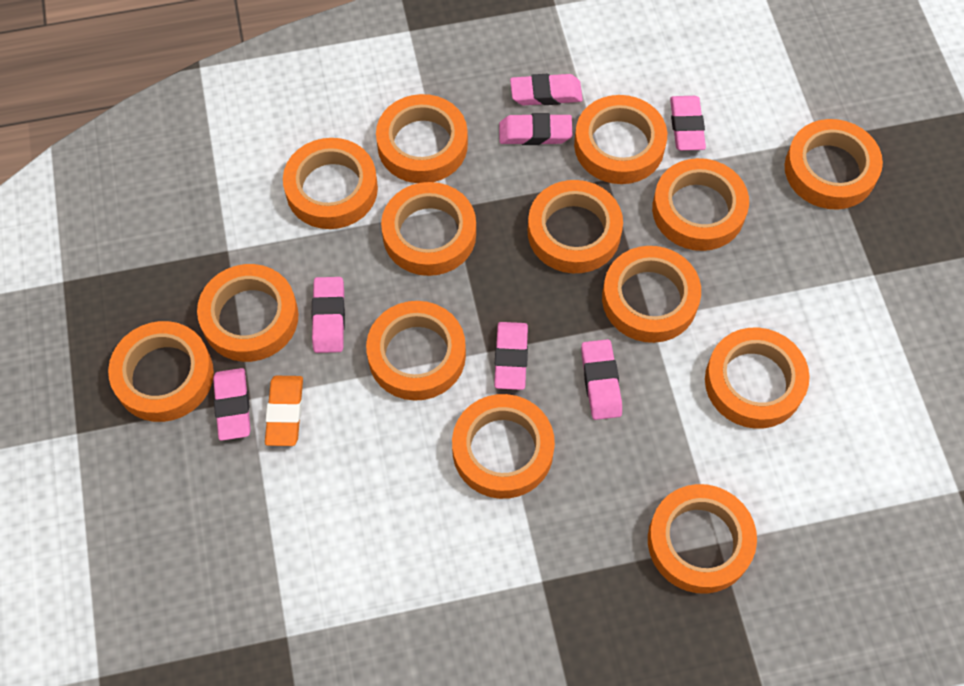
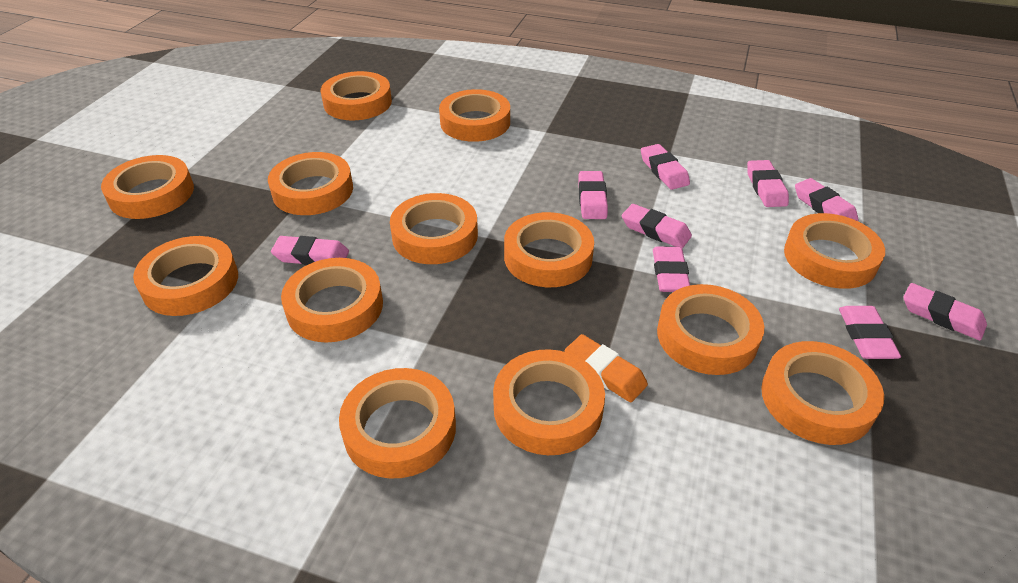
orange tape: [108,321,214,422] [197,264,298,362] [283,138,378,229] [366,301,466,401] [376,94,468,183] [381,182,476,276] [452,394,555,499] [528,180,623,273] [574,95,667,184] [602,246,701,343] [648,484,757,594] [652,158,749,251] [705,328,810,429] [785,119,883,210] = 14 -> [101,155,194,219] [133,236,238,316] [268,152,353,215] [281,258,383,342] [321,71,392,120] [339,368,456,479] [390,193,478,264] [439,89,510,142] [493,349,605,455] [504,212,594,287] [657,284,764,375] [761,341,884,445] [784,213,885,289] = 13
pink eraser: [213,368,251,441] [312,277,345,353] [494,322,528,390] [499,113,572,145] [510,74,583,105] [581,339,622,420] [670,96,706,151] = 7 -> [271,236,349,265] [578,171,608,219] [622,204,692,248] [641,144,690,190] [653,246,690,292] [747,160,789,207] [795,178,858,221] [839,306,901,359] [903,283,987,340] = 9

